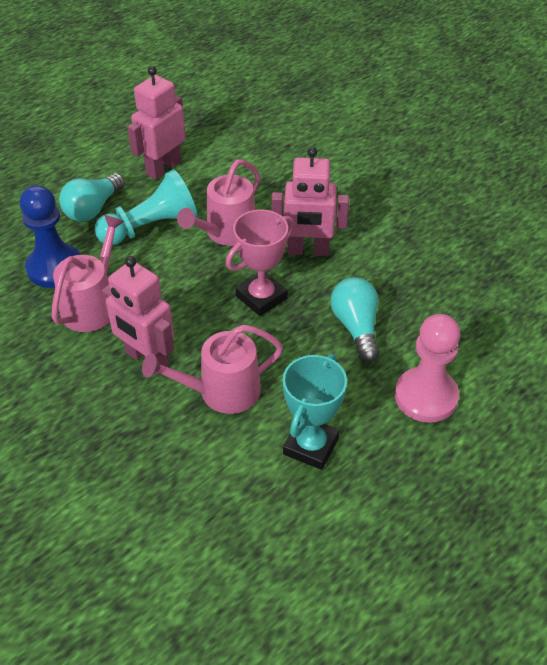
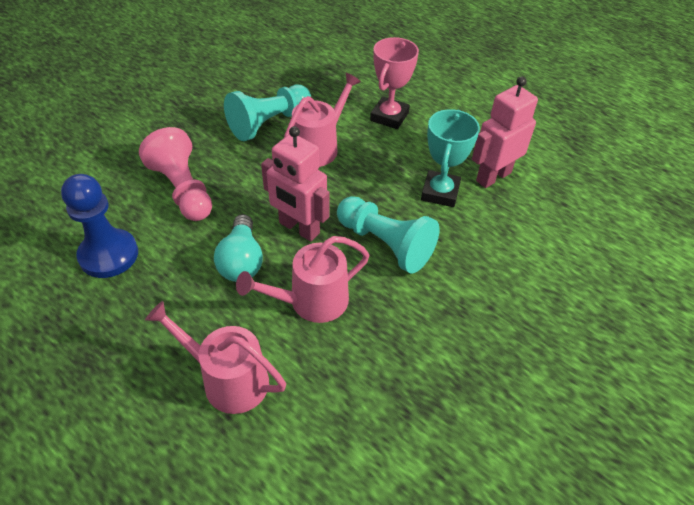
pink robot: [102,256,174,374] [127,66,186,180] [271,147,349,256] = 3 -> [261,126,330,241] [472,76,538,188] = 2
turquoise light bulb: [59,173,125,222] [331,277,379,363] = 2 -> [214,214,263,282] = 1
turquoise pawn: [95,170,197,245] = 1 -> [224,85,311,141] [337,196,439,274] = 2

